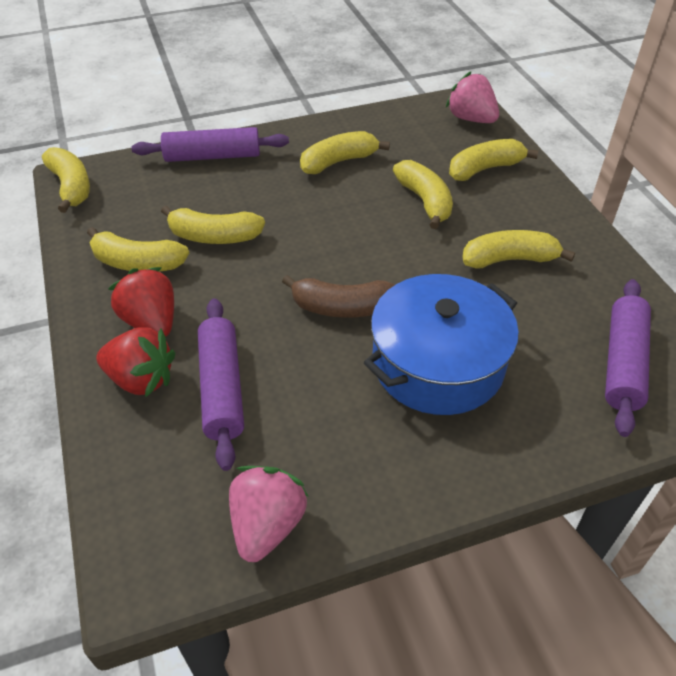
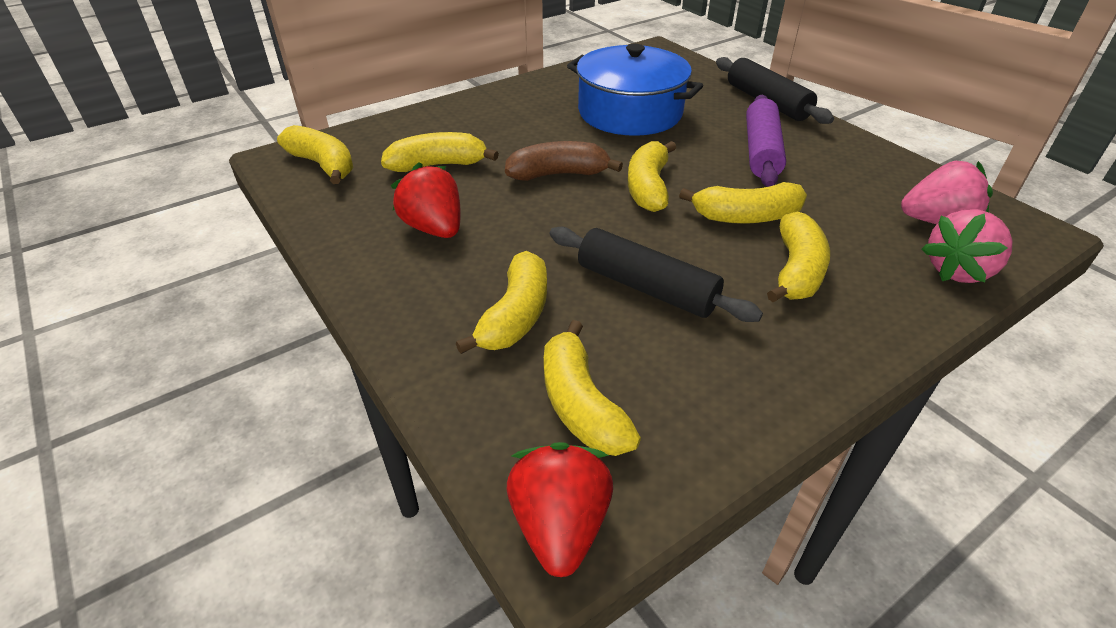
black rolling pin: none = 0 -> [550,227,763,322] [716,57,834,124] = 2
purple rolling pin: [131,127,289,162] [198,298,244,471] [605,279,651,437] = 3 -> [746,95,786,187] = 1

